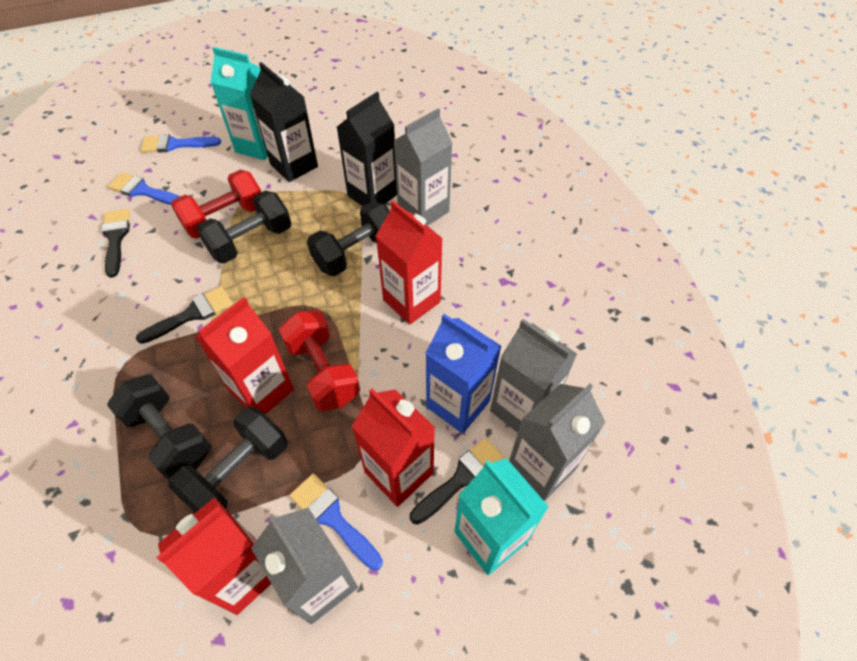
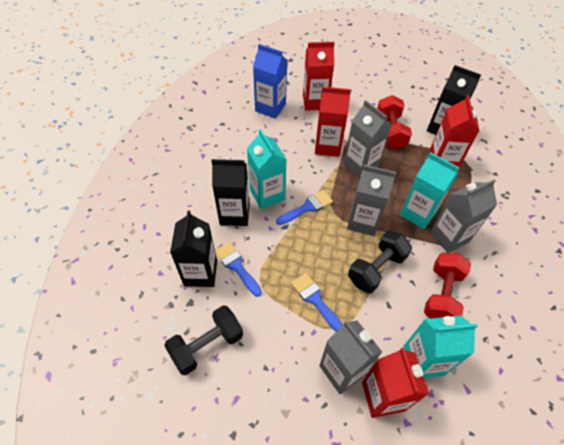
black brush: [101,209,130,278] [136,286,233,344] [410,438,505,525] = 3 -> none = 0
black carton: [250,62,318,182] [337,92,397,206] = 2 -> [170,211,217,287] [211,159,250,226] [427,65,481,135] = 3
black dumbbell: [107,374,211,480] [168,407,287,513] [197,190,292,264] [307,201,390,276] = 4 -> [164,305,243,375] [348,230,412,293] = 2
turquoise carton: [210,47,268,160] [454,458,549,575] = 2 -> [247,129,287,209] [400,152,459,229] [403,315,478,378] = 3

